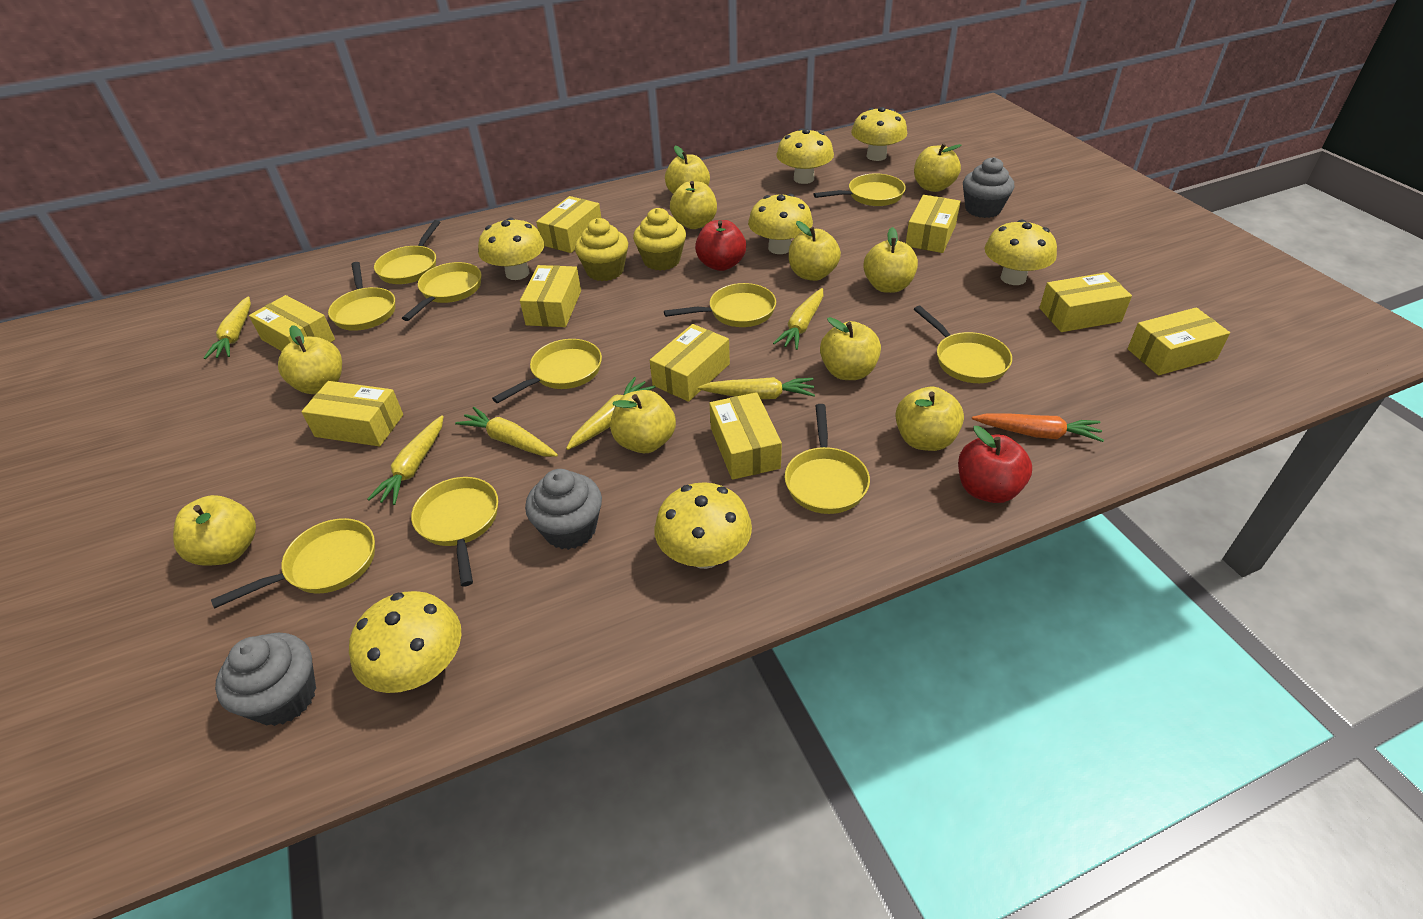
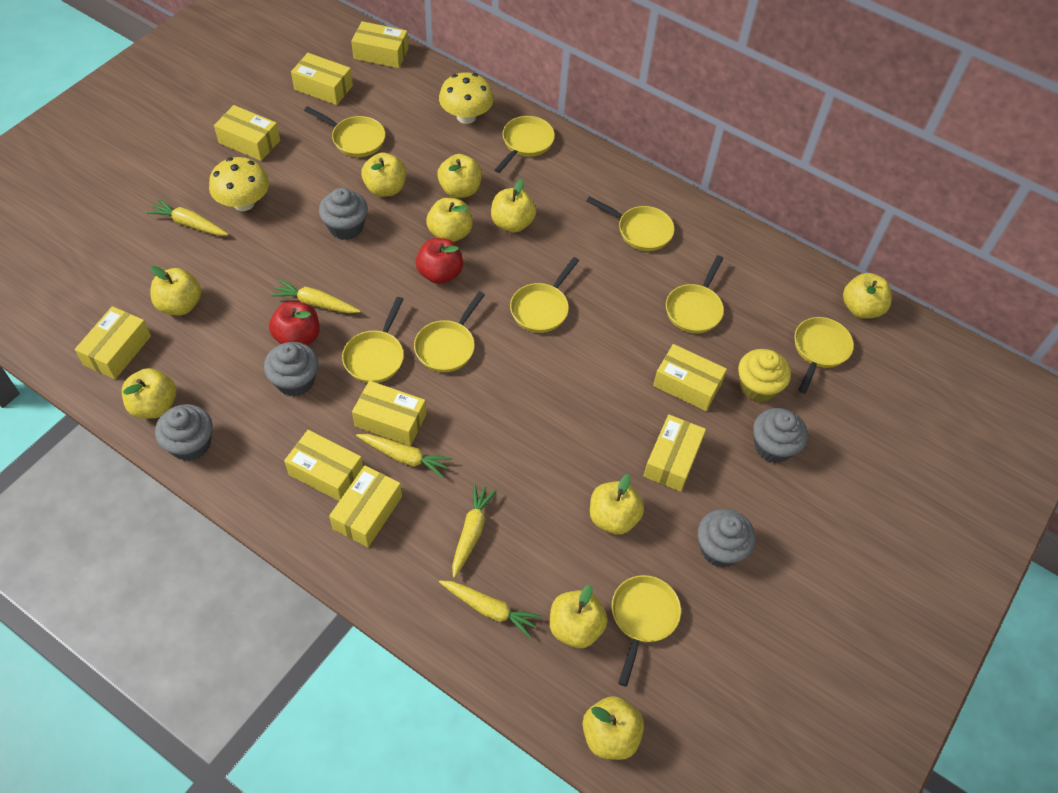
grey cupcake: [215,633,316,726] [525,469,602,550] [963,157,1015,218] = 3 -> [155,404,213,461] [264,342,318,396] [319,188,368,240] [697,509,755,567] [753,408,808,463] = 5
orange carrot: [972,413,1104,442] = 1 -> none = 0
yellow carrot: [204,297,251,359] [367,415,443,505] [455,407,558,457] [566,377,655,450] [698,377,815,399] [773,288,824,350] = 6 -> [147,199,228,236] [271,280,360,313] [356,434,452,478] [439,580,542,638] [452,483,497,578] = 5
yellow cupcake: [575,218,628,281] [633,208,686,271] = 2 -> [738,349,791,402] = 1
yellow mushroom: [349,591,462,693] [478,218,544,280] [655,482,752,569] [748,194,813,254] [776,128,834,184] [851,107,907,161] [985,220,1057,285] = 7 -> [209,157,269,211] [439,72,494,124] = 2
yellow pan: [211,518,375,608] [328,262,395,331] [374,220,440,284] [402,262,482,321] [411,477,498,586] [492,339,602,403] [664,283,776,327] [785,404,870,514] [813,173,906,206] [914,306,1012,383] = 10 -> [304,106,385,157] [342,297,404,383] [414,291,485,372] [495,116,555,173] [510,257,579,333] [586,197,674,251] [612,575,681,687] [666,255,724,333] [795,317,854,394] = 9

